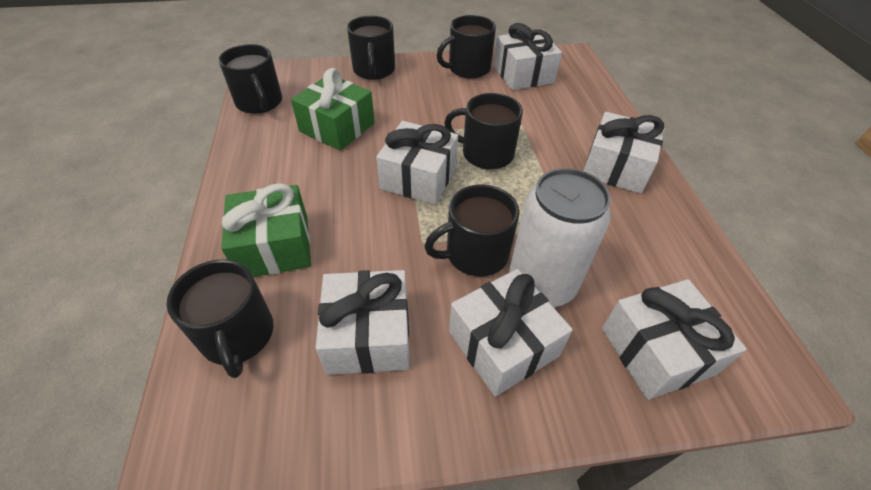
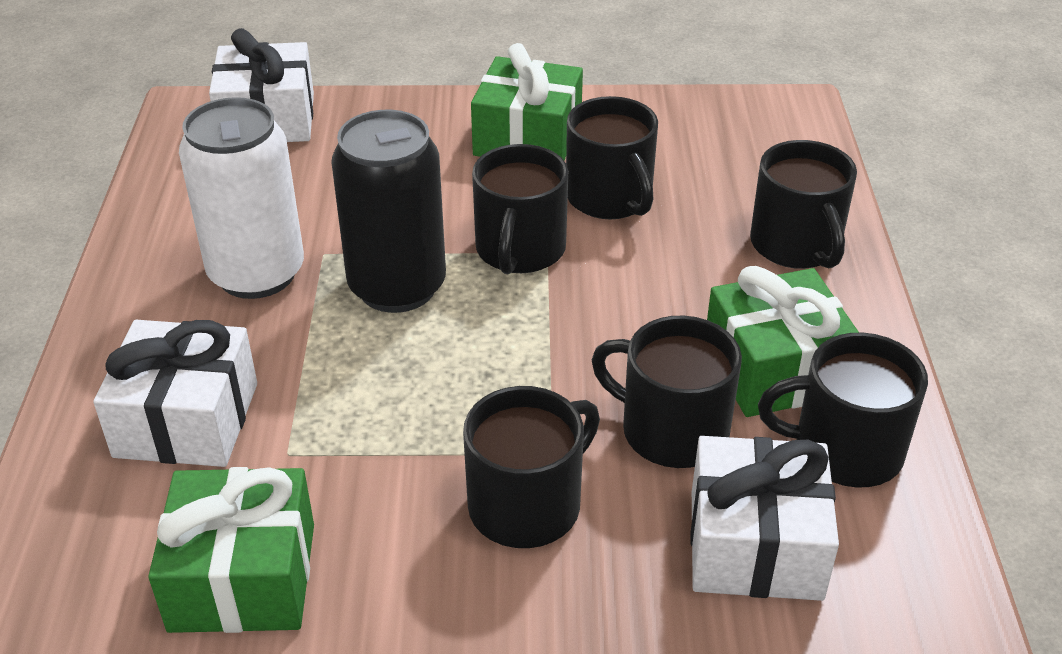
black can: none = 0 -> [331,110,446,313] = 1
green gift: [221,183,311,277] [291,68,375,151] = 2 -> [148,467,314,633] [471,43,583,161] [707,266,859,417] = 3
white gift: [316,270,410,375] [376,121,458,205] [449,269,573,397] [493,23,562,90] [584,112,665,194] [602,279,747,400] = 6 -> [93,320,257,467] [209,28,314,142] [690,436,839,601] = 3

